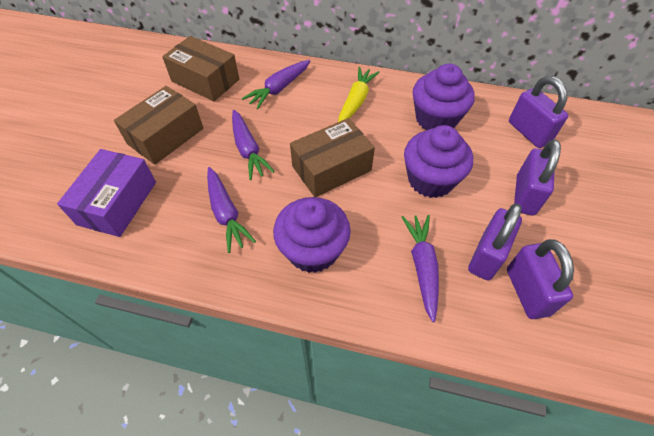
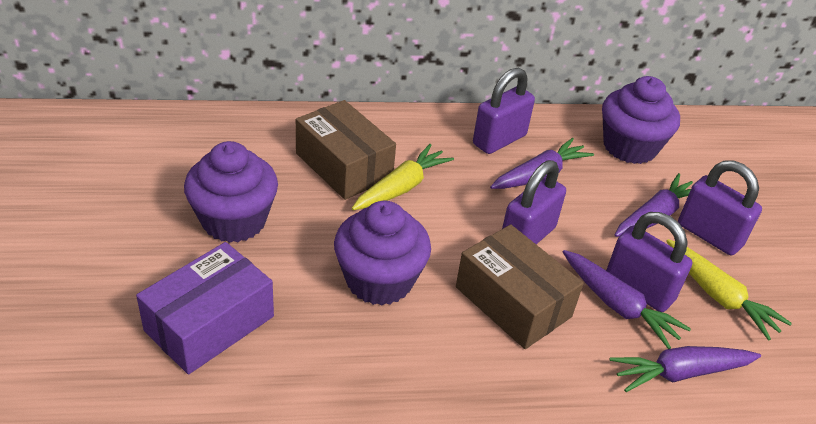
brown box: [114,86,203,165] [162,36,239,101] [290,118,375,197] = 3 -> [296,100,396,200] [456,224,584,349] = 2
yellow carrot: [338,67,380,122] = 1 -> [352,144,454,210] [666,239,792,340] = 2

